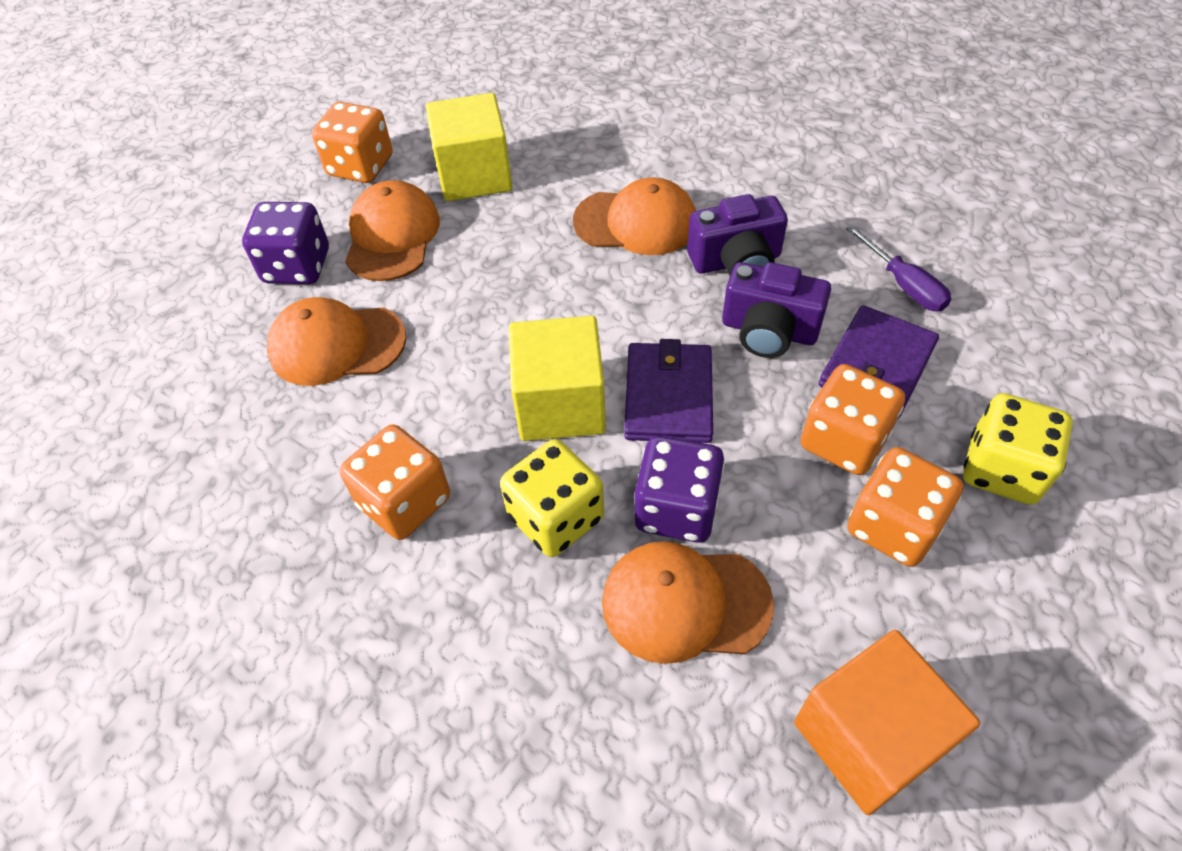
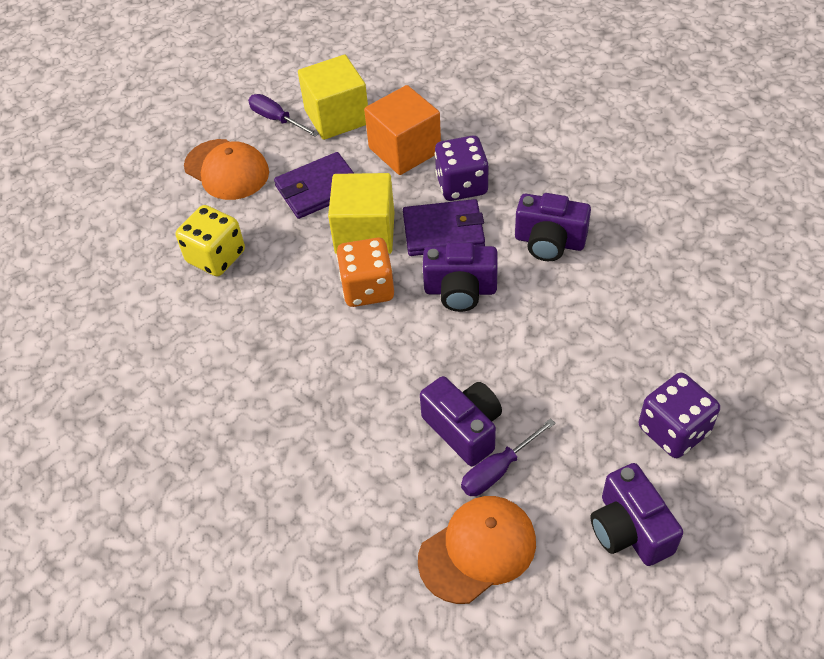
orange cap: [267,297,406,386] [345,180,440,281] [573,177,696,255] [602,541,774,664] = 4 -> [184,139,269,200] [418,496,536,604] = 2
orange dice: [312,101,393,183] [339,424,450,540] [801,364,905,475] [847,447,963,567] = 4 -> [336,238,394,307] = 1
purple camera: [687,194,788,276] [722,262,831,358] = 2 -> [420,376,502,466] [423,242,498,312] [515,193,591,261] [591,463,683,566] = 4
purple screwdriver: [846,225,951,311] = 1 -> [248,94,319,137] [461,418,555,496] = 2
yellow dice: [500,439,604,557] [963,393,1073,505] = 2 -> [176,205,245,276] = 1

